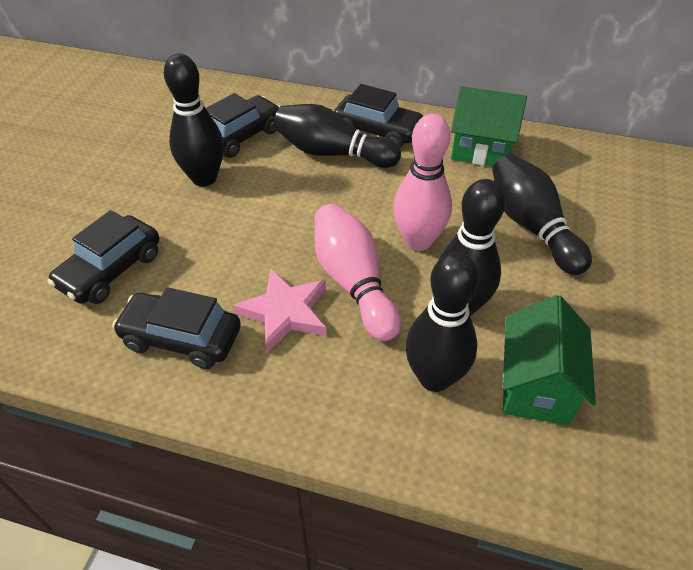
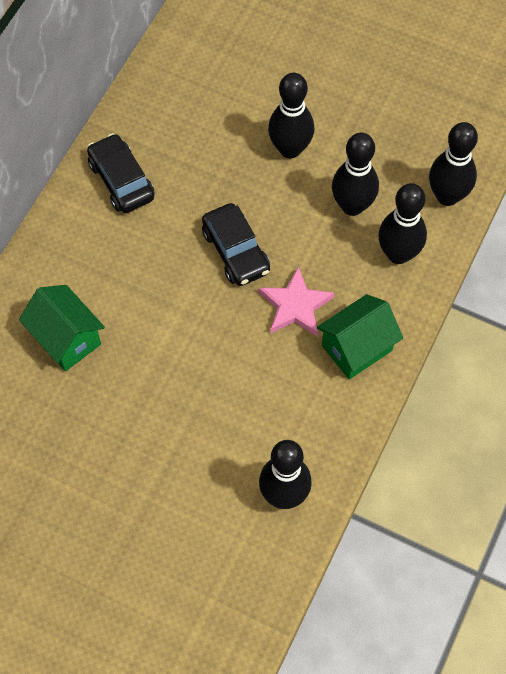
black car: [48,210,159,304] [112,287,241,369] [206,93,280,158] [334,84,423,148] = 4 -> [87,133,155,213] [202,203,270,286] = 2
pink bowling pin: [314,204,401,341] [393,114,452,251] = 2 -> none = 0

